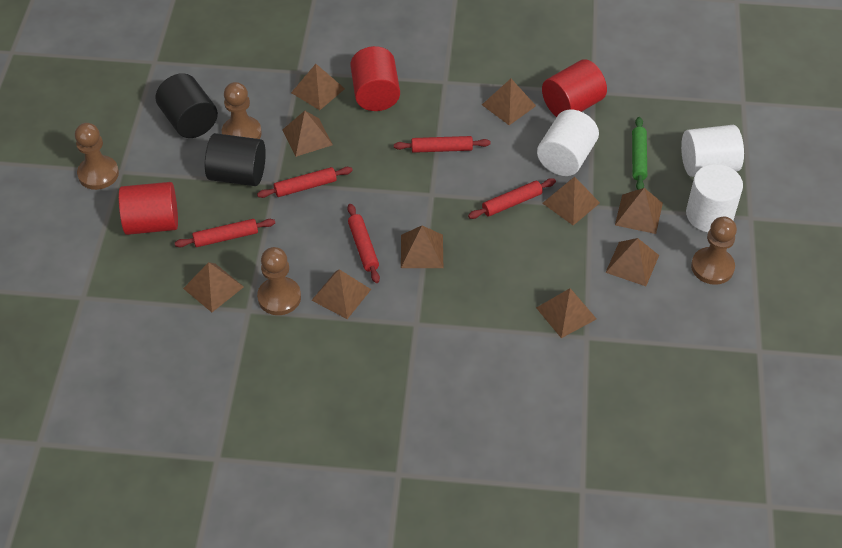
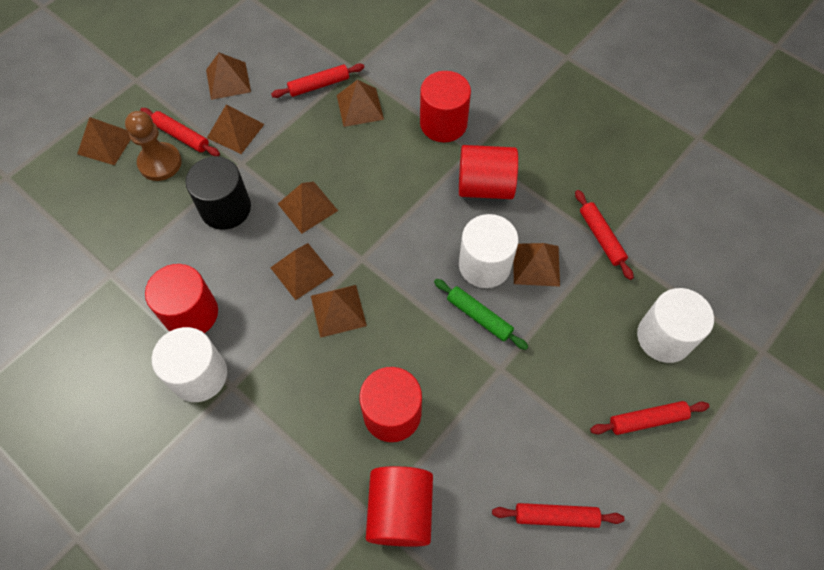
black cylinder: [155,73,218,138] [205,133,266,186] = 2 -> [186,156,251,230] = 1
brown pawn: [75,123,119,190] [222,82,262,139] [257,247,301,315] [691,217,737,285] = 4 -> [125,111,182,181] = 1
brown pyramid: [183,262,244,312] [282,111,333,157] [291,64,345,110] [311,269,371,319] [401,226,443,268] [482,79,536,125] [536,288,597,338] [542,177,600,226] [605,238,659,286] [615,188,663,234] = 10 -> [77,117,131,165] [206,53,251,100] [207,104,265,154] [270,243,334,300] [278,182,338,234] [311,285,367,338] [337,80,384,127] [514,243,560,287] = 8
red cylinder: [119,182,178,235] [350,46,400,111] [542,59,607,117] = 3 -> [145,264,218,333] [359,367,422,442] [366,466,433,546] [420,71,471,142] [459,145,518,199] = 5

